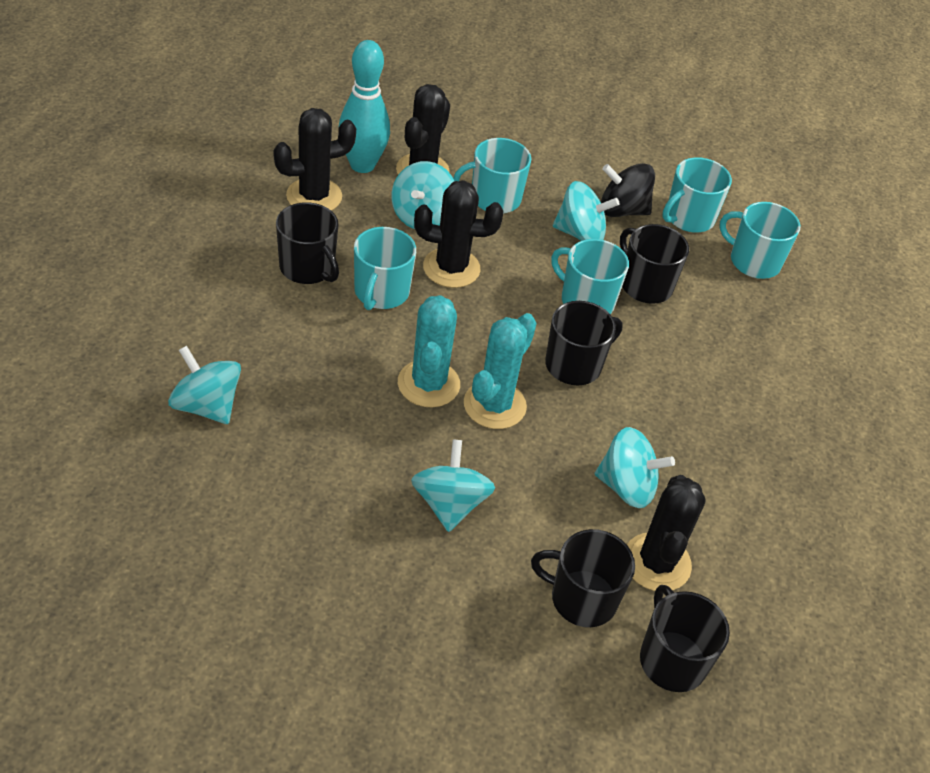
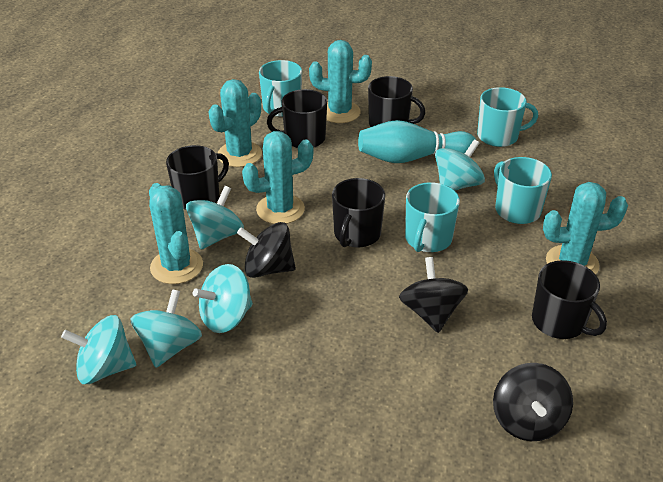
black cactus: [273,108,356,211] [396,84,450,175] [414,180,504,288] [627,475,706,591] = 4 -> none = 0
black spinning top: [601,163,655,217] = 1 -> [237,222,296,278] [399,257,468,333] [493,363,573,441] = 3
turquoise cactus: [398,295,460,407] [464,313,537,429] = 2 -> [149,183,203,284] [208,79,262,167] [242,131,313,224] [309,40,372,123] [543,182,628,275] = 5
turquoise mug: [354,227,416,310] [453,138,531,213] [551,239,629,314] [662,157,732,233] [719,202,800,279] = 5 -> [259,60,302,117] [405,182,460,252] [477,87,538,147] [494,157,552,224] = 4

